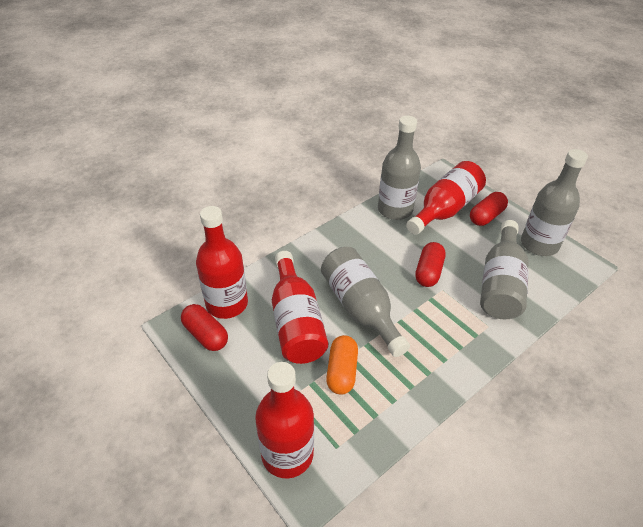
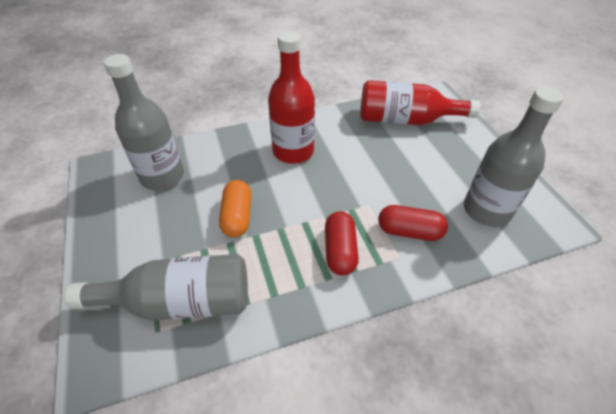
grey bottle: [321,247,410,357] [378,116,421,220] [480,220,529,320] [521,149,588,256] = 4 -> [65,254,248,321] [104,54,184,190] [464,86,564,227] = 3
red bottle: [196,206,248,319] [255,362,314,478] [272,251,328,364] [406,161,486,235] = 4 -> [268,31,315,164] [360,80,480,125] = 2
red capsule: [181,304,228,351] [415,242,446,287] [470,192,508,226] = 3 -> [325,211,359,275] [378,205,448,241] = 2

